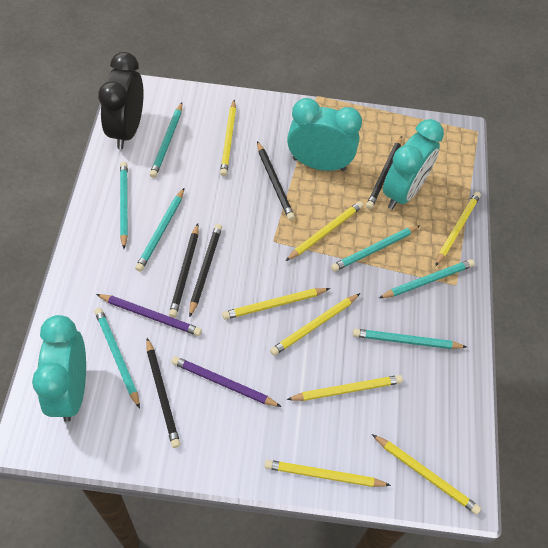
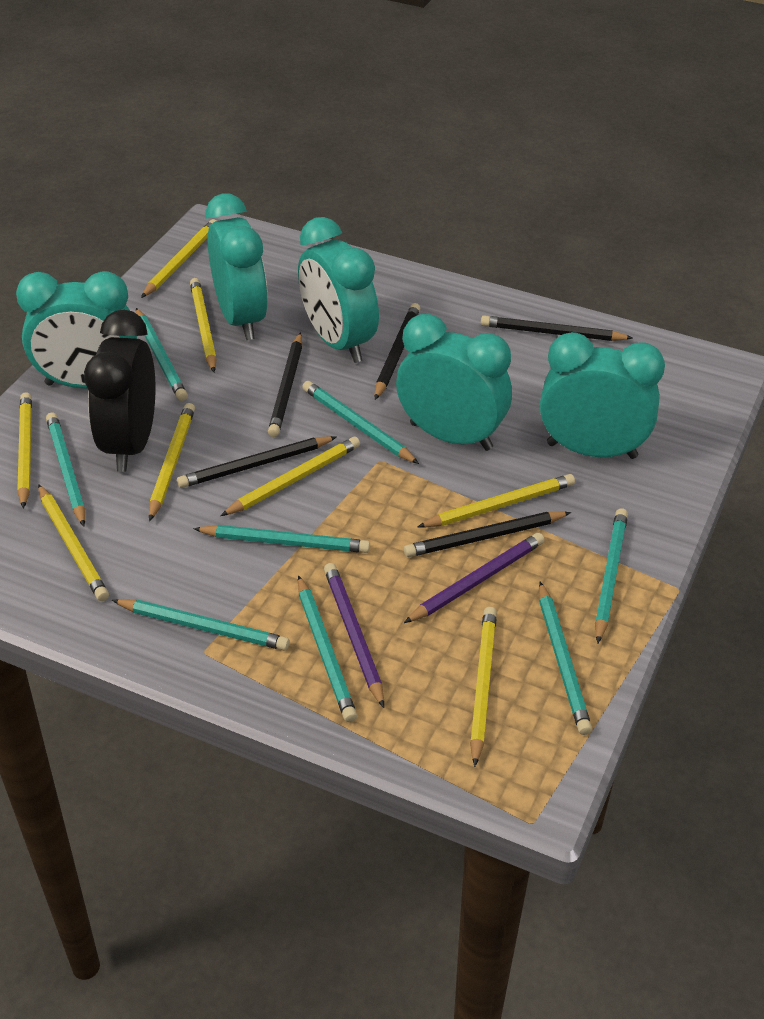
turquoise clock: [32,315,86,422] [287,98,362,171] [383,119,444,210] = 3 -> [16,271,137,388] [206,193,268,340] [298,217,379,363] [396,314,512,451] [540,332,665,459] = 5
turquoise pencil: [95,308,140,409] [120,162,128,249] [135,188,184,272] [150,103,182,178] [331,225,420,272] [353,329,467,349] [379,259,474,298] = 7 -> [46,412,85,527] [112,599,290,651] [136,308,188,401] [193,525,370,553] [298,575,357,722] [302,381,419,464] [539,582,592,735] [595,508,628,644] = 8

